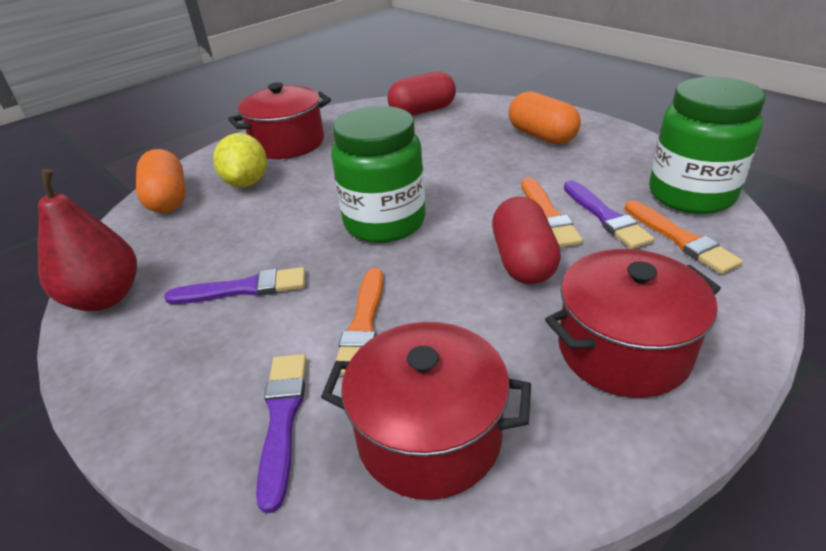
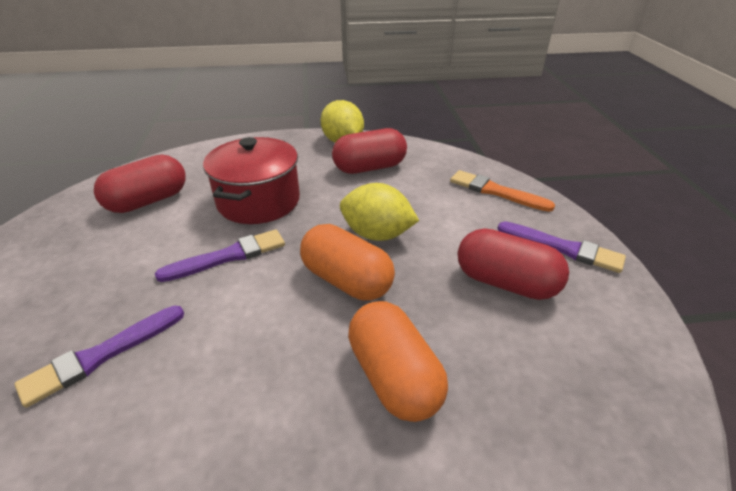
green jar: [331,106,425,243] [649,77,766,214] = 2 -> none = 0
orange brush: [336,268,384,376] [521,177,583,247] [624,200,743,274] = 3 -> [450,170,555,212] = 1
red capsule: [387,71,456,116] [492,197,561,284] = 2 -> [94,155,185,213] [332,128,407,174] [458,228,569,300] = 3
red pear: [38,169,137,311] = 1 -> none = 0
red pot: [228,83,331,159] [321,322,531,500] [545,249,721,398] = 3 -> [203,137,300,224] = 1
yellow lemon: [213,133,267,187] = 1 -> [321,100,364,143] [340,183,419,241] = 2

